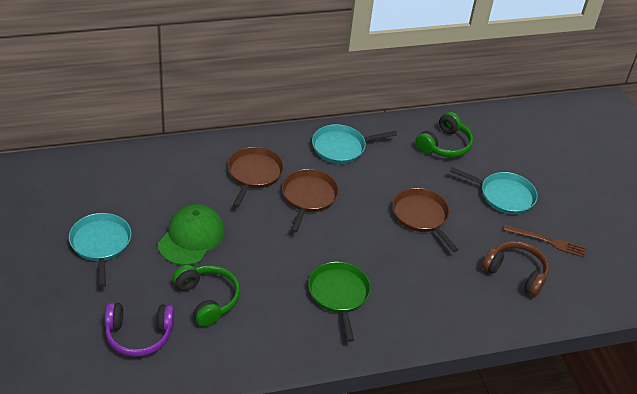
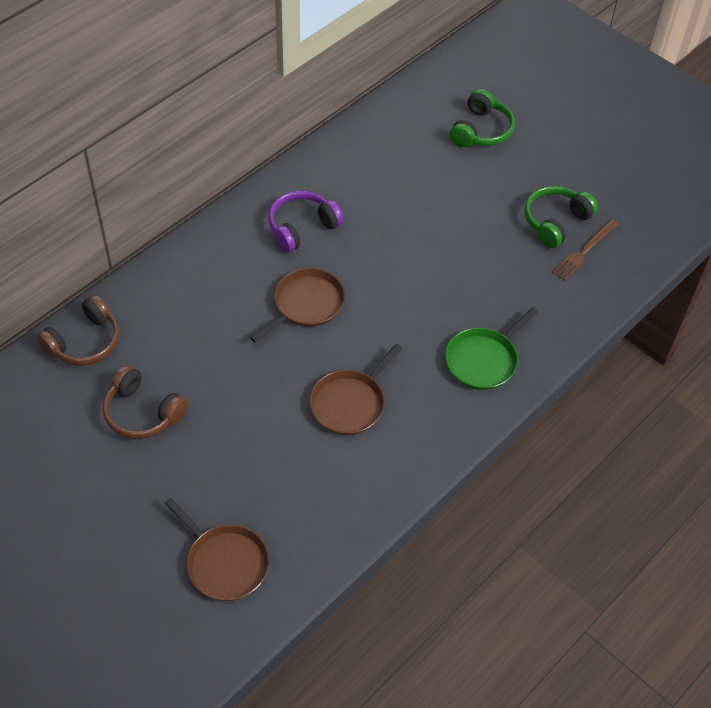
brown headphones: [482,241,549,297] = 1 -> [36,295,119,366] [103,365,188,439] = 2
green cap: [158,204,225,265] = 1 -> none = 0
turquoise pan: [69,213,131,287] [312,124,397,164] [450,167,538,214] = 3 -> none = 0

